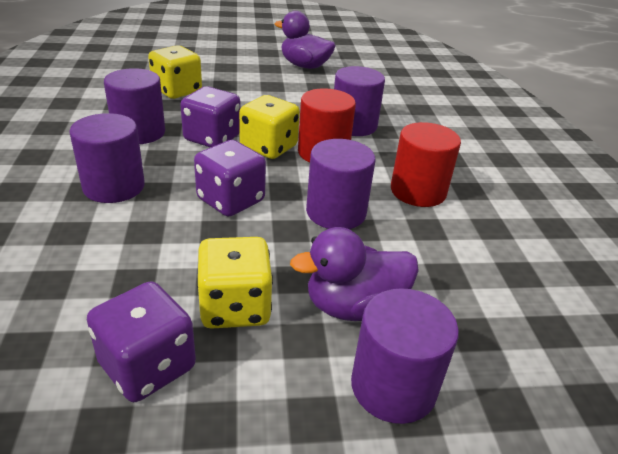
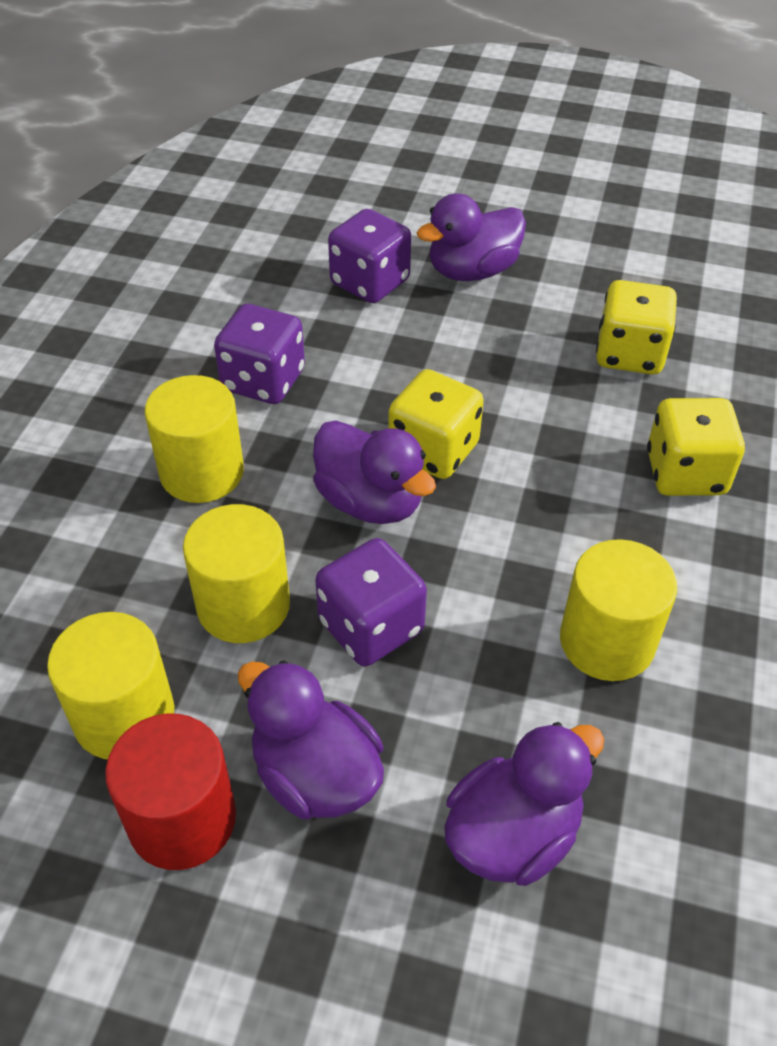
purple cylinder: [69,113,145,203] [104,68,165,144] [306,139,375,229] [334,66,385,136] [351,288,459,424] = 5 -> none = 0
purple duck: [275,11,336,69] [290,227,419,321] = 2 -> [238,660,384,819] [313,420,436,524] [417,193,526,281] [444,722,604,886] = 4
red cylinder: [298,88,356,162] [391,122,461,207] = 2 -> [105,714,236,870] = 1
yellow cylinder: none = 0 -> [47,612,174,759] [145,375,244,503] [183,504,290,643] [560,539,677,681] = 4

